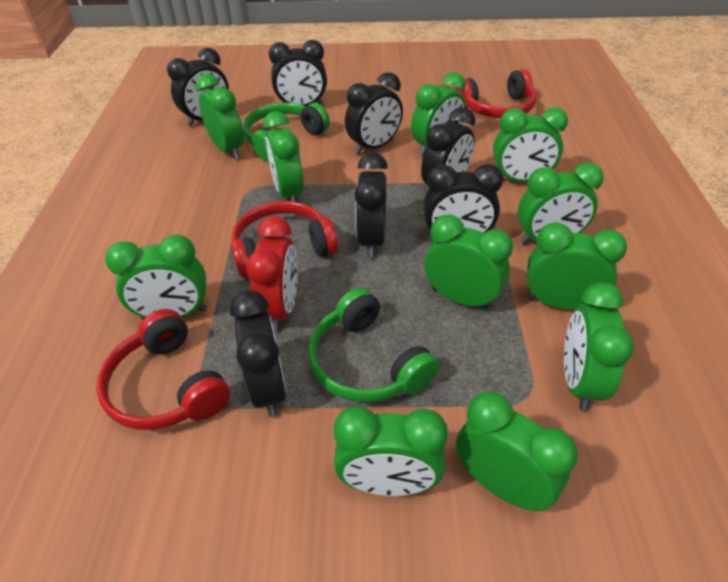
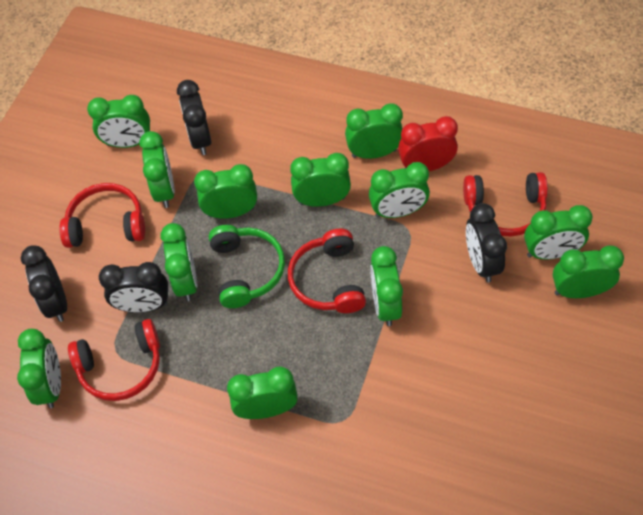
black clock: [167,48,229,126] [230,290,287,417] [269,40,327,106] [345,72,403,155] [354,153,388,257] [421,107,476,185] [423,164,503,241] = 7 -> [21,245,67,322] [99,262,168,313] [177,80,212,155] [466,203,507,282] = 4
green clock: [105,235,207,320] [195,74,244,159] [263,111,304,202] [334,406,448,496] [411,72,466,156] [424,215,513,310] [456,391,578,511] [493,107,568,182] [518,162,604,244] [527,222,627,310] [564,282,634,411] = 11 -> [17,329,61,408] [87,95,150,148] [139,131,175,208] [160,223,198,301] [194,164,257,219] [227,366,298,419] [290,153,351,207] [345,103,403,159] [369,162,430,218] [370,246,403,326] [524,205,593,259] [553,246,624,298] = 12
green headphones: [243,102,330,161] [308,288,439,402] = 2 -> [209,225,285,308] = 1
red headphones: [96,309,230,430] [231,201,338,278] [455,69,537,118] = 3 -> [59,183,145,248] [68,319,160,401] [288,229,366,313] [463,172,548,237] = 4

